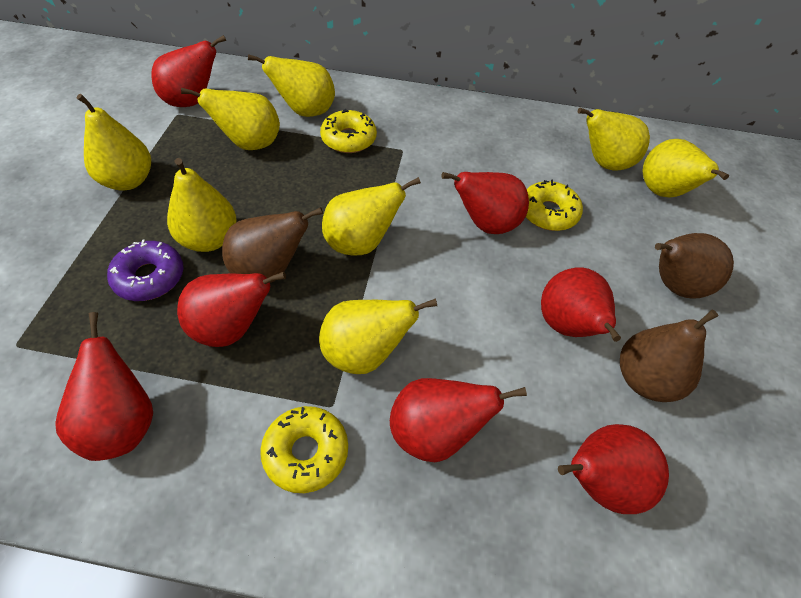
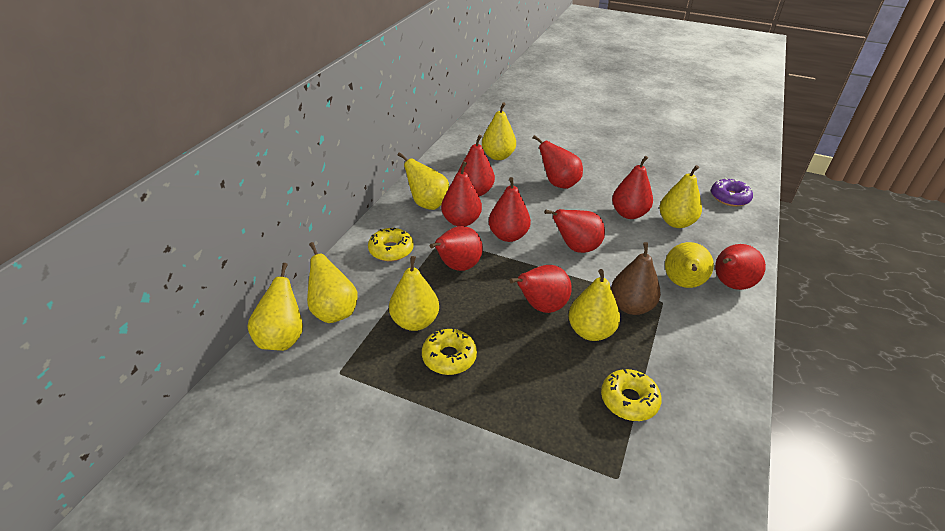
brown pear: [222,207,323,283] [620,310,718,402] [655,233,734,299] = 3 -> [611,242,661,315] = 1
red pear: [55,312,153,461] [151,35,226,107] [177,272,286,347] [390,378,527,462] [441,172,529,234] [541,267,621,342] [558,424,669,514] = 7 -> [430,226,483,271] [441,161,482,226] [458,135,495,196] [489,177,531,242] [509,265,572,313] [533,135,583,189] [544,209,605,253] [612,156,653,219] [715,244,766,290] = 9

